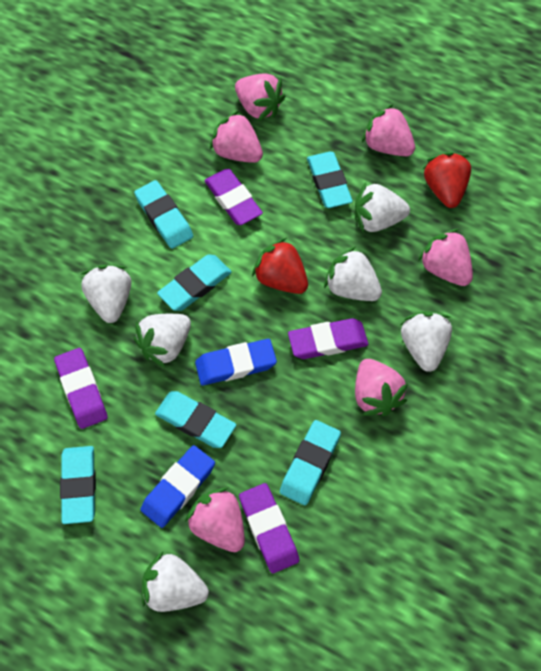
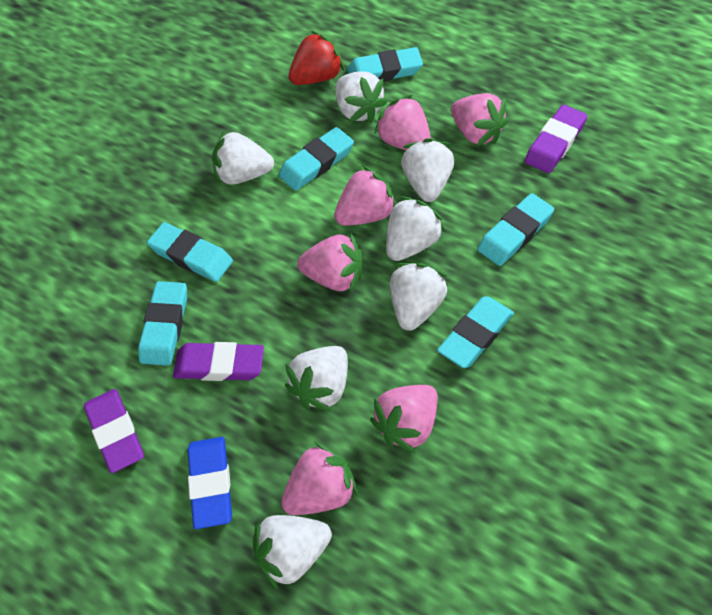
blue eraser: [141,445,215,528] [195,339,277,386] = 2 -> [187,437,232,529] = 1
purple eraser: [54,348,108,429] [204,169,263,225] [239,483,299,573] [288,318,368,359] = 4 -> [84,389,144,473] [173,342,264,381] [525,105,587,173] = 3
red strawberry: [252,238,308,294] [423,152,471,208] = 2 -> [289,31,344,85] = 1
white strawberry: [81,265,132,323] [134,314,191,367] [141,551,209,612] [324,246,382,301] [355,182,410,233] [401,311,452,372] = 6 -> [212,130,274,185] [253,515,332,590] [285,346,348,412] [335,72,388,123] [386,196,445,261] [390,263,448,331] [401,138,454,202] = 7

